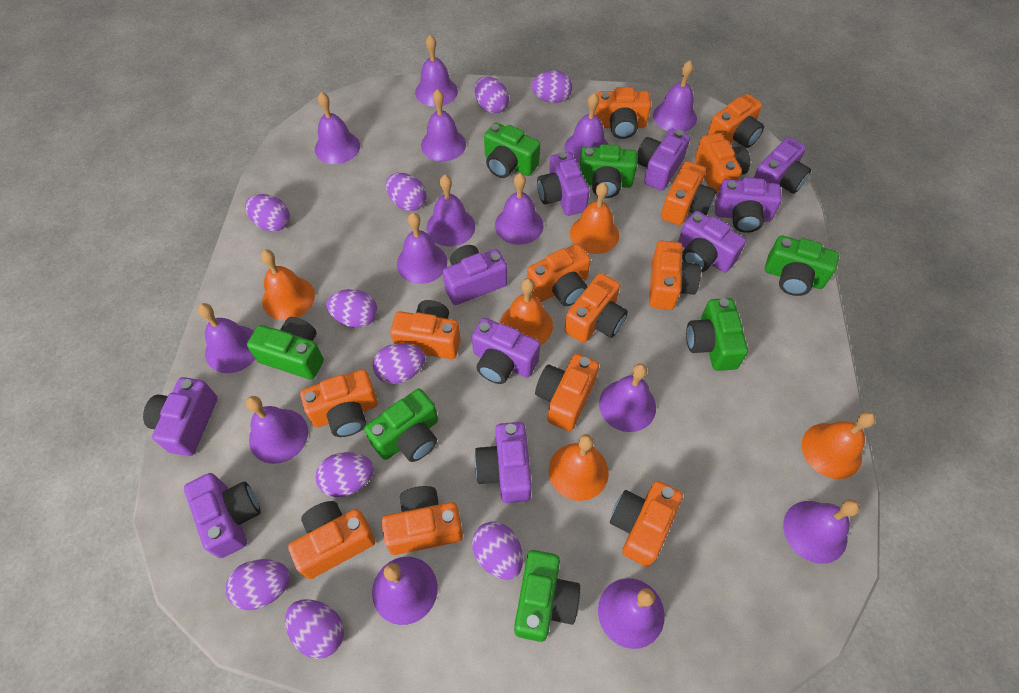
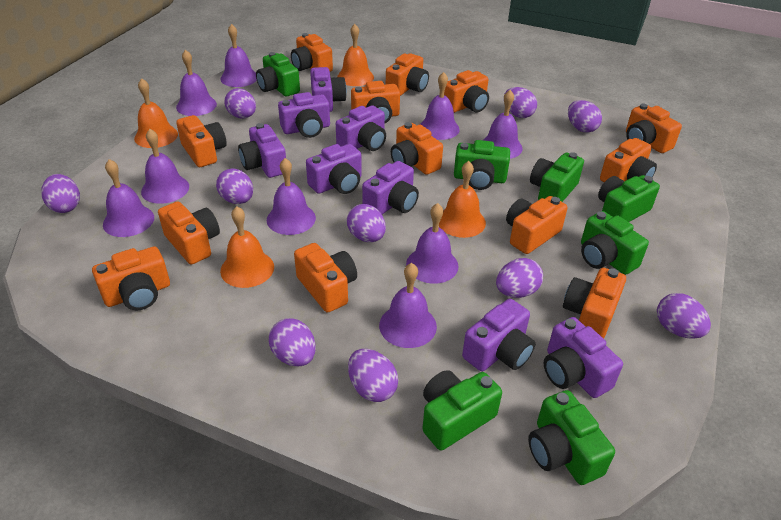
orange bell: [261,250,315,320] [500,278,553,345] [549,434,609,501] [570,182,619,254] [802,412,876,479] = 5 -> [134,78,178,148] [220,206,274,288] [337,24,374,86] [439,161,486,238] = 4
purple bell: [198,303,255,373] [246,396,308,464] [315,92,360,164] [372,557,438,625] [397,213,447,284] [415,35,458,107] [421,89,466,161] [427,175,475,246] [495,173,544,245] [564,93,609,163] [598,578,665,649] [599,363,656,432] [653,60,697,132] [783,499,860,564] = 14 -> [103,159,154,237] [141,129,189,204] [176,50,217,116] [220,24,257,87] [267,158,316,235] [379,263,437,348] [406,203,459,284] [420,72,460,140] [483,90,523,159] = 9
purple camera: [143,377,218,456] [184,473,261,558] [443,245,508,305] [472,318,540,384] [474,422,532,503] [537,152,589,216] [637,129,690,191] [678,211,746,272] [715,177,782,233] [754,137,811,194] = 10 -> [238,123,286,178] [278,92,330,138] [306,144,362,194] [310,67,347,112] [336,105,386,151] [362,161,419,214] [462,299,535,372] [544,317,623,398] = 8

